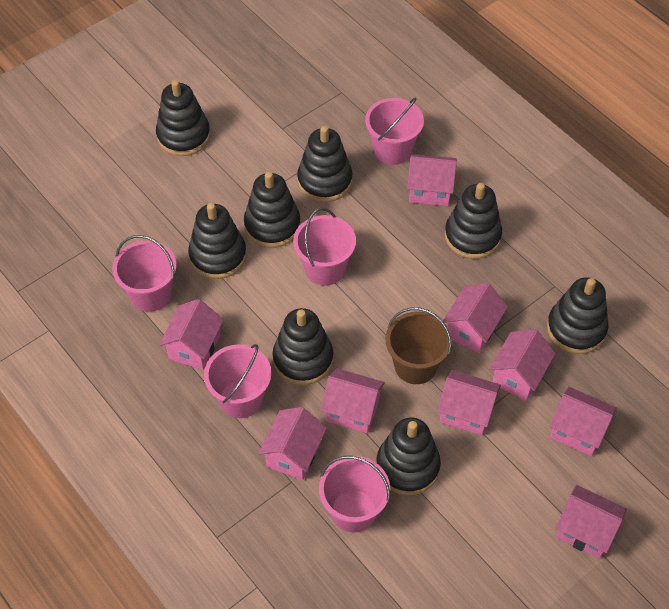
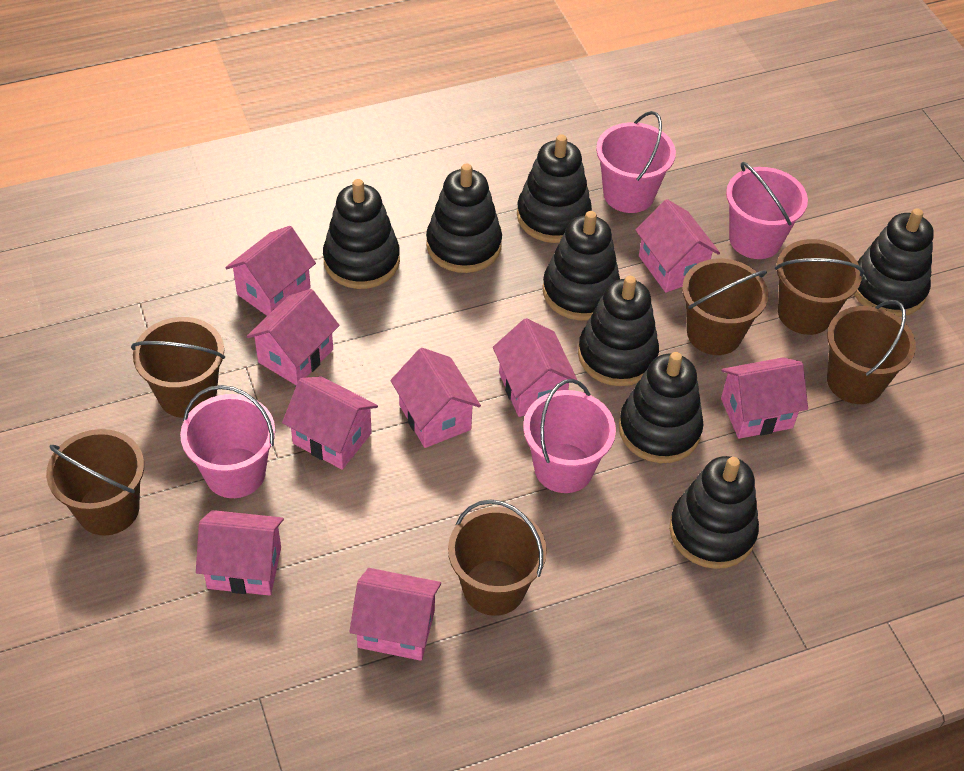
brown bucket: [386,307,452,384] = 1 -> [46,429,144,536] [131,317,225,418] [448,500,547,616] [682,259,768,355] [775,239,864,335] [827,300,916,404] = 6
pink bucket: [112,235,176,312] [204,344,271,418] [293,208,356,286] [319,456,390,532] [365,98,424,165] = 5 -> [180,385,275,498] [523,379,616,493] [596,111,676,213] [726,162,808,259] = 4

